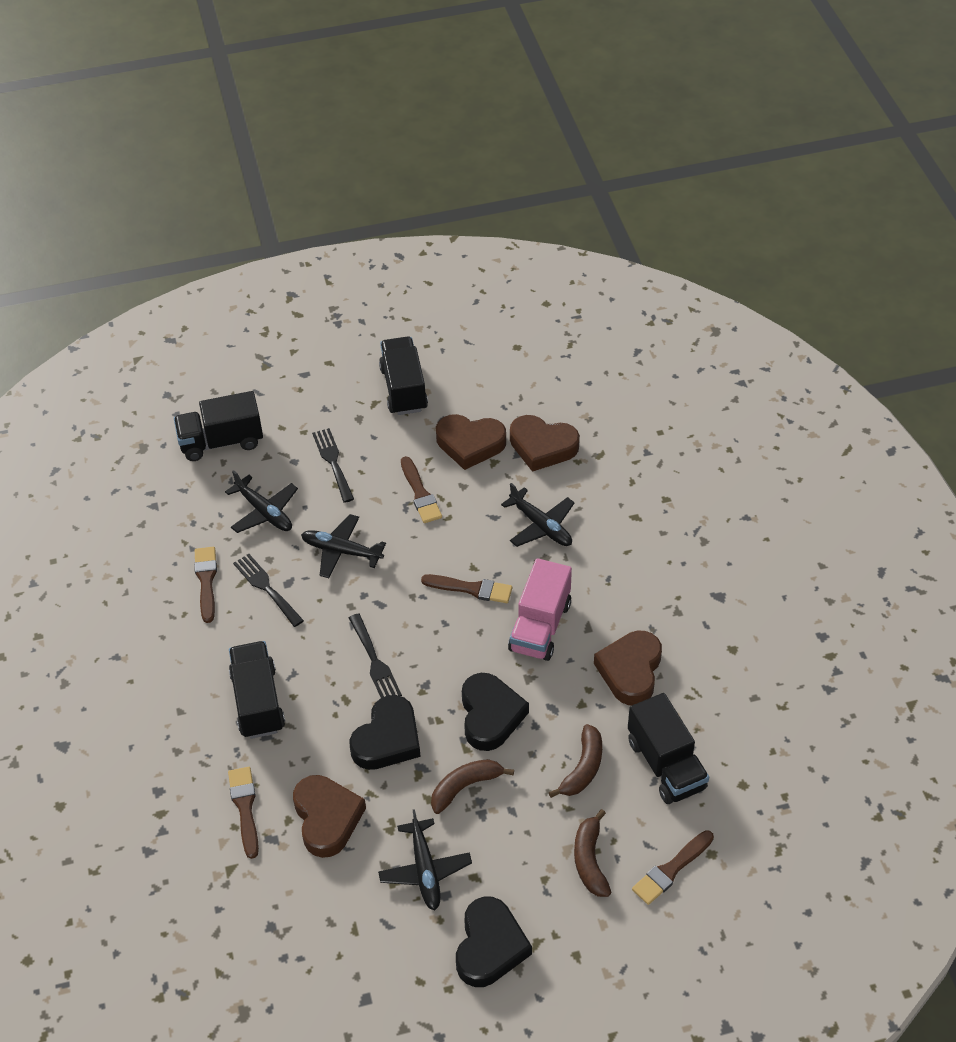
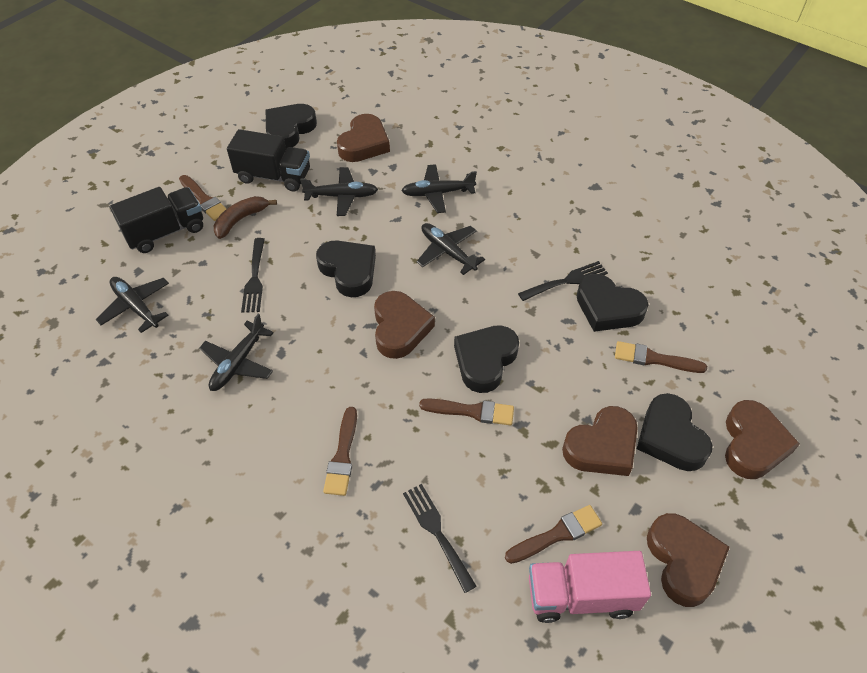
black heart: [350,695,421,770] [456,897,532,987] [462,673,529,751] = 3 -> [266,104,317,149] [316,240,376,297] [454,325,519,393] [576,274,649,332] [637,393,712,471] = 5
black plane: [225,470,298,533] [301,514,386,578] [378,809,472,910] [501,483,575,547] = 4 -> [96,277,169,333] [199,313,274,391] [300,167,378,216] [401,164,477,213] [417,223,485,275] = 5
black truck: [174,391,263,461] [229,641,285,739] [379,337,428,415] [628,693,709,804] = 4 -> [110,187,203,253] [227,129,310,192] = 2
brown banana: [431,759,514,814] [549,724,602,798] [574,809,611,897] = 3 -> [214,196,277,239] = 1
brown heart: [293,775,366,858] [436,414,506,470] [510,415,580,472] [594,631,662,705] = 4 -> [337,114,390,162] [374,291,435,359] [562,406,638,476] [647,513,730,607] [725,400,800,479] = 5

